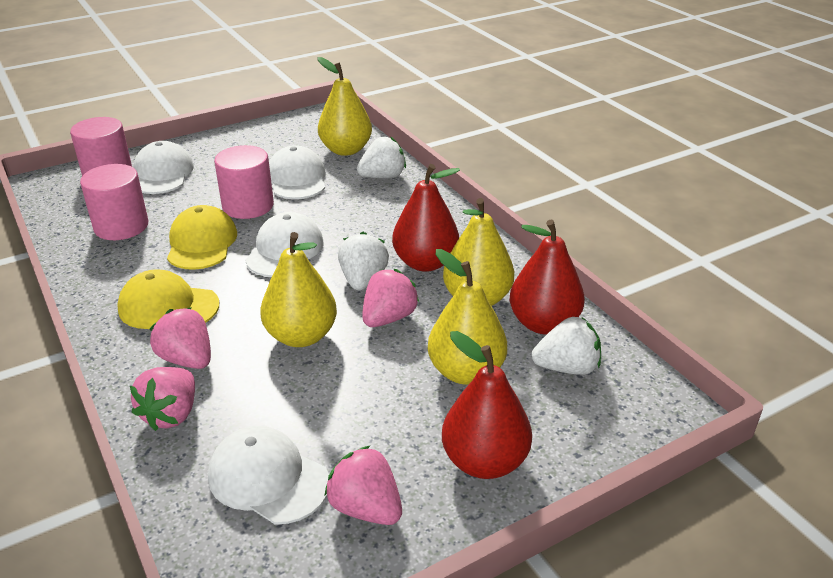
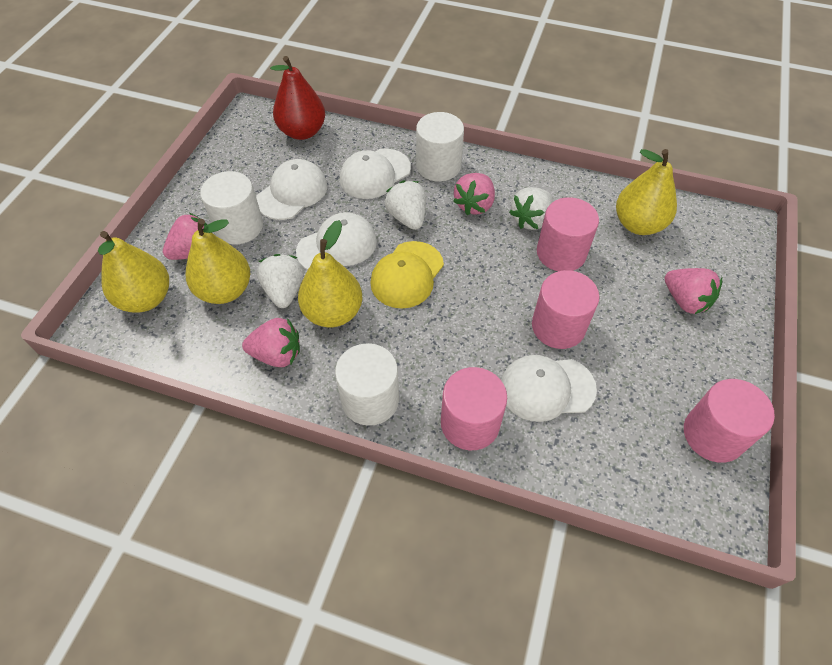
pink cylinder: [70,117,132,176] [80,164,149,240] [214,145,274,219] = 3 -> [441,367,507,450] [532,270,600,349] [537,197,599,271] [684,379,775,463] = 4
red pear: [392,164,460,272] [442,331,532,479] [510,219,585,334] = 3 -> [270,56,325,140] = 1
white cylinder: none = 0 -> [200,171,263,244] [335,343,399,426] [416,112,464,182] = 3
yellow cap: [117,269,219,329] [167,205,237,270] = 2 -> [370,241,444,309] = 1

